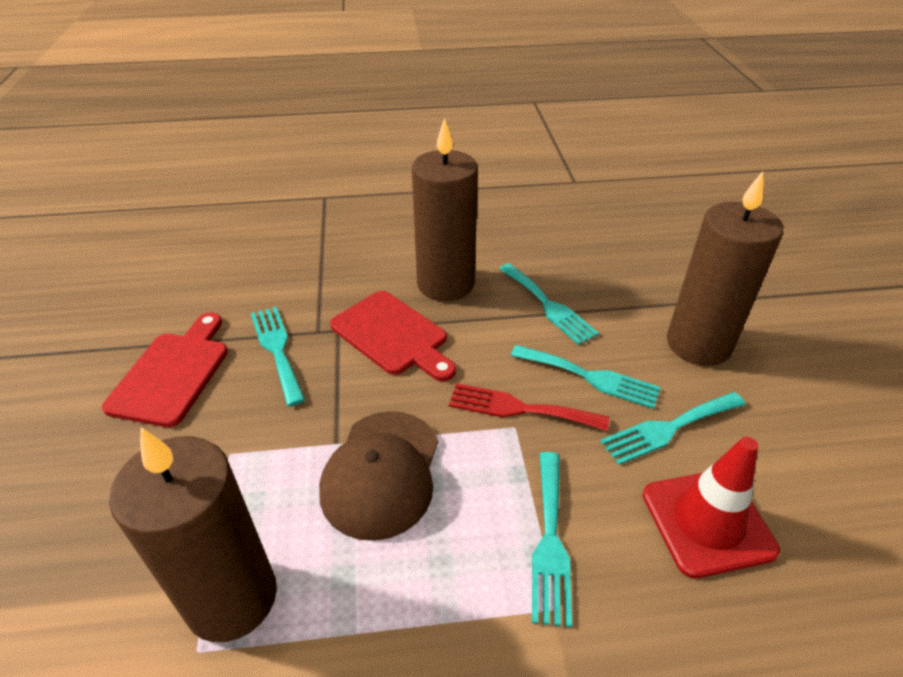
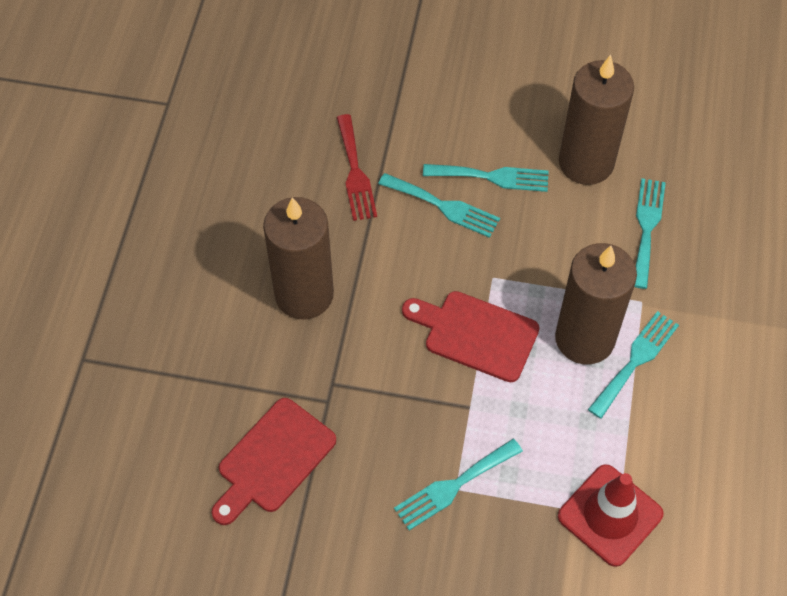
brown cap: [319,411,438,541] = 1 -> none = 0

